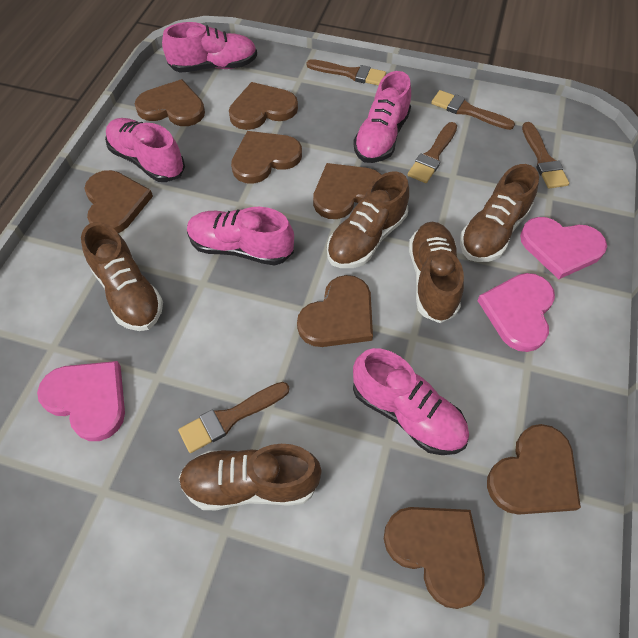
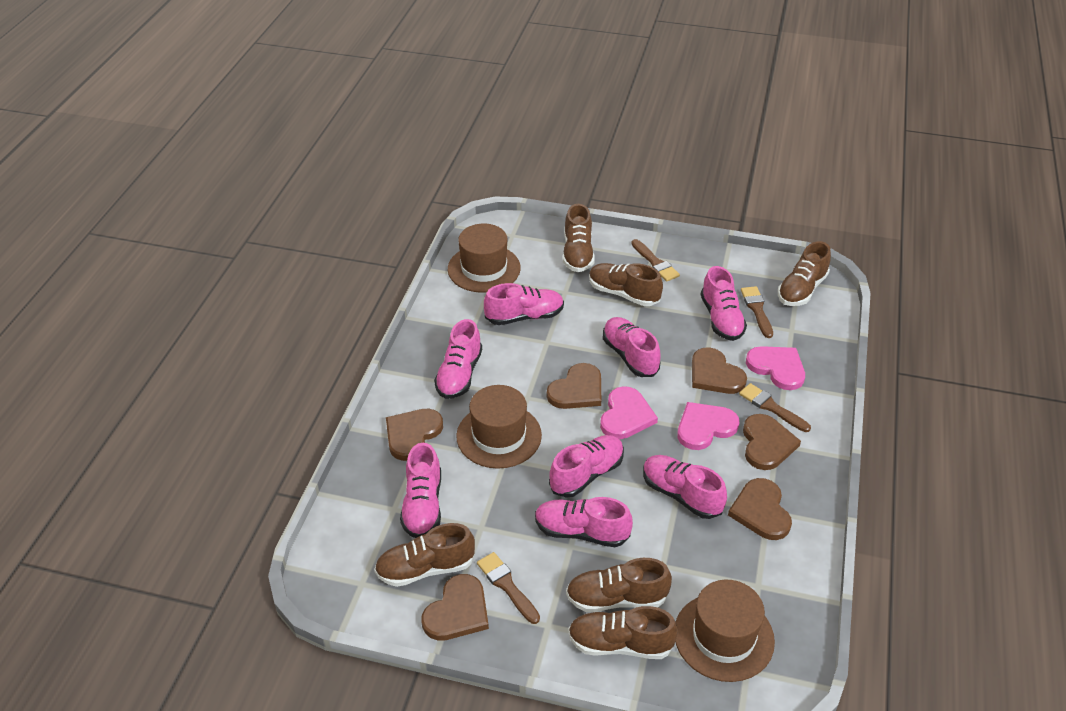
brown brush: [178,382,290,453] [306,59,386,86] [408,122,457,183] [431,90,515,130] [522,122,569,188] = 5 -> [477,552,540,624] [631,239,680,282] [739,383,811,432] [741,286,773,338] = 4
brown hat: none = 0 -> [448,224,521,293] [456,385,542,469] [675,580,775,682] = 3
brown heart: [84,170,153,233] [135,79,205,126] [229,82,298,130] [231,131,302,184] [297,275,373,347] [313,163,382,219] [384,507,485,609] [487,424,581,515] = 8 -> [386,409,443,461] [422,574,489,641] [547,363,601,409] [692,347,747,394] [728,478,792,540] [743,414,801,470] = 6
brown shoe: [81,222,163,331] [179,444,322,510] [327,172,409,268] [409,222,464,323] [460,164,539,262] = 5 -> [374,523,475,587] [563,204,595,272] [566,558,672,612] [568,606,678,659] [589,263,663,306] [778,241,831,306] = 6
pink shoe: [105,118,185,182] [162,22,257,73] [187,207,294,266] [353,71,411,163] [353,348,469,455] = 5 -> [400,443,441,538] [434,319,482,399] [484,283,564,325] [535,497,633,547] [549,435,624,498] [603,317,661,377] [643,455,727,519] [701,266,747,341] = 8

